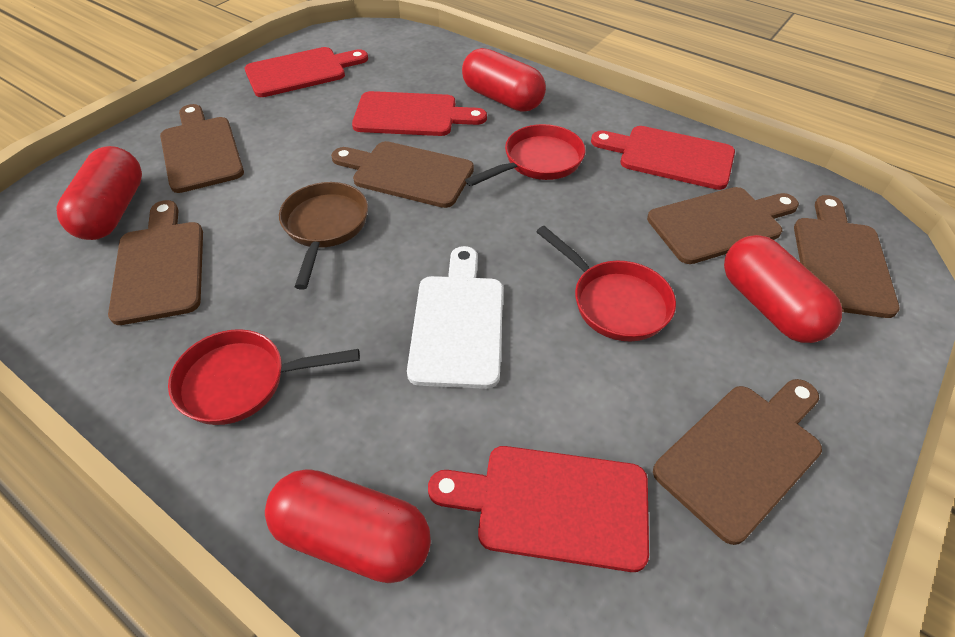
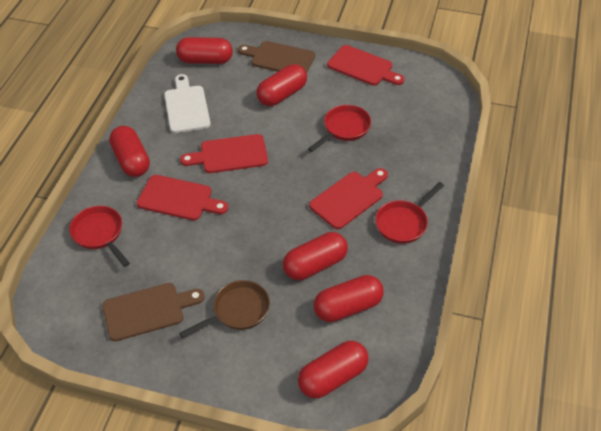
brown cutting board: [108,200,203,325] [160,104,244,193] [331,141,474,208] [647,187,799,264] [653,379,822,545] [794,195,900,318] = 6 -> [103,283,205,341] [238,41,315,73] = 2
red capsule: [57,146,142,240] [265,469,431,583] [462,48,546,112] [724,235,842,343] = 4 -> [109,126,150,177] [176,37,233,64] [256,64,307,106] [283,232,348,280] [298,341,369,399] [314,275,384,322] = 6

